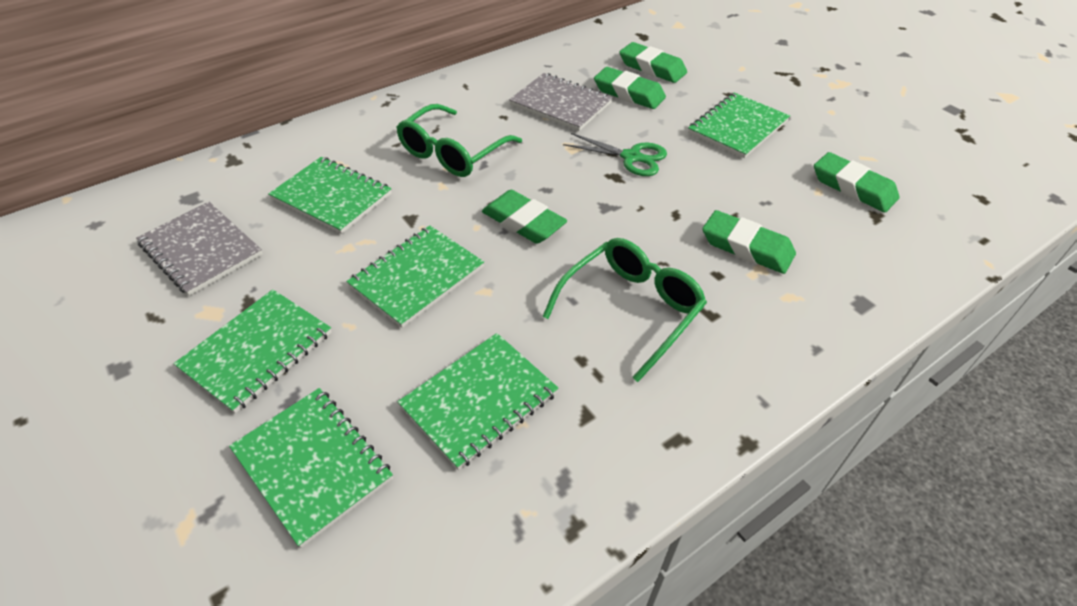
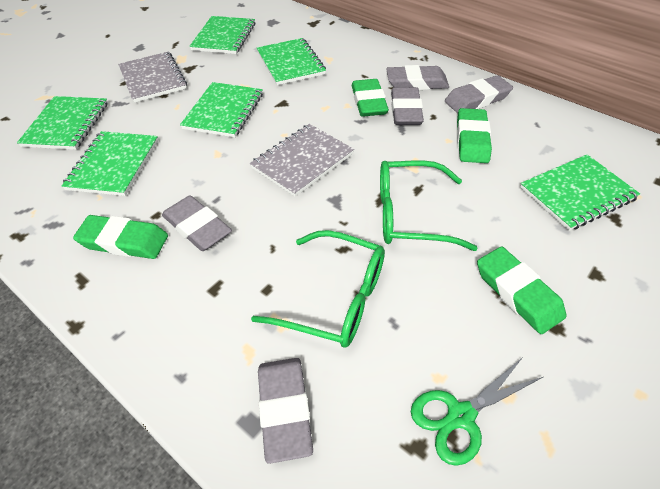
green eraser: [482,190,567,244] [594,67,666,109] [619,42,687,83] [702,210,796,274] [814,152,900,212] = 5 -> [73,215,168,259] [352,79,389,117] [457,108,492,163] [477,246,566,334] = 4
grey eraser: none = 0 -> [162,195,232,251] [258,358,313,464] [386,65,449,90] [391,87,424,125] [445,75,513,113] = 5

